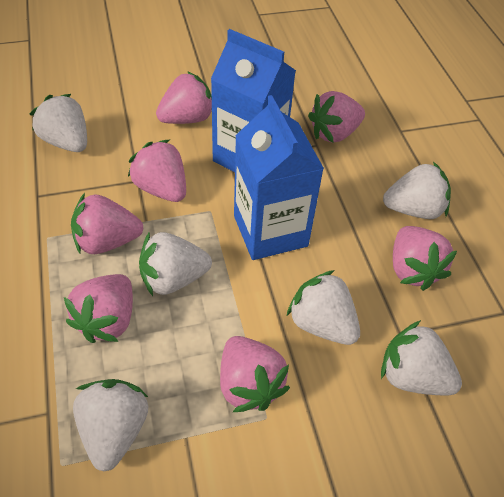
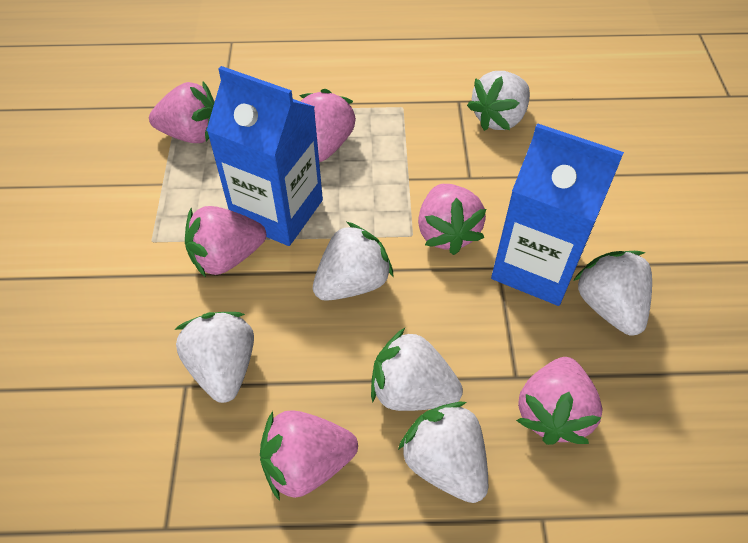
pink strawberry: [64,274,133,343] [71,193,144,254] [128,140,186,202] [156,71,212,124] [220,336,290,412] [308,91,365,143] [393,226,457,291] = 7 -> [149,82,215,143] [185,206,266,278] [260,410,358,501] [299,89,356,162] [418,184,486,255] [516,357,602,445] = 6

